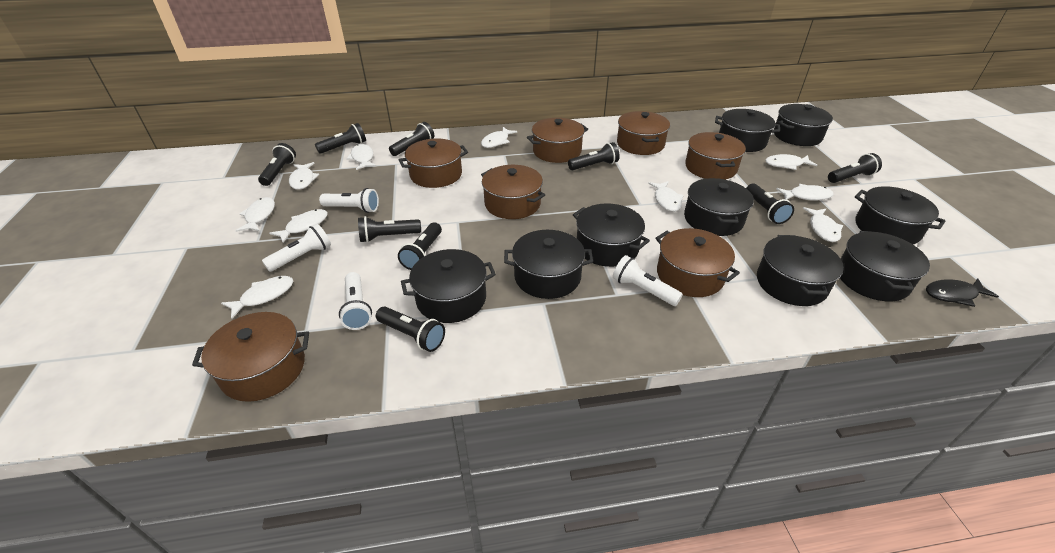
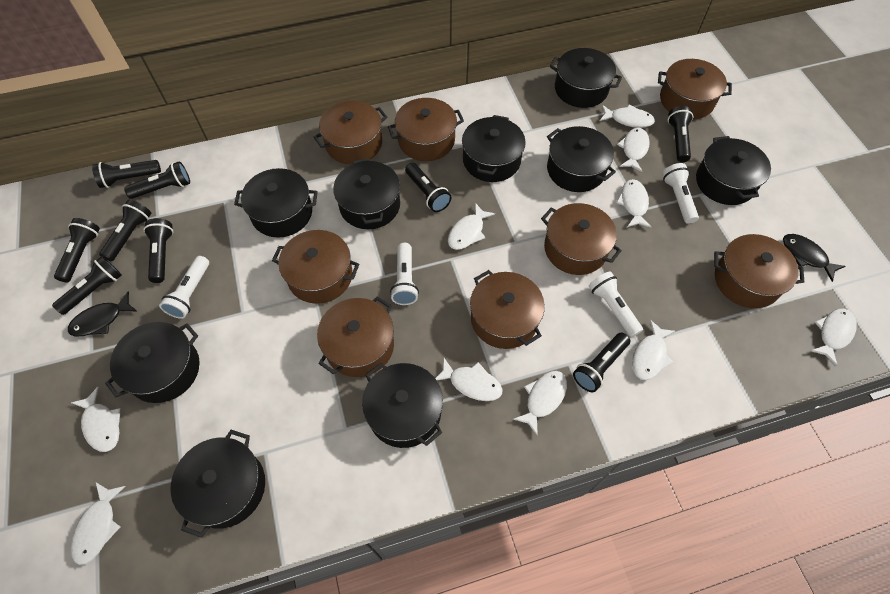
black fish: [926,278,999,307] = 1 -> [68,292,137,337] [783,234,845,282] = 2
brown pot: [192,312,309,402] [399,138,468,188] [481,165,545,219] [527,118,588,163] [617,111,670,155] [655,228,740,297] [685,132,746,180] = 7 -> [272,230,359,304] [314,101,387,165] [317,296,394,377] [388,98,464,161] [470,270,545,349] [541,203,622,275] [658,59,732,119] [714,234,804,308] = 8

